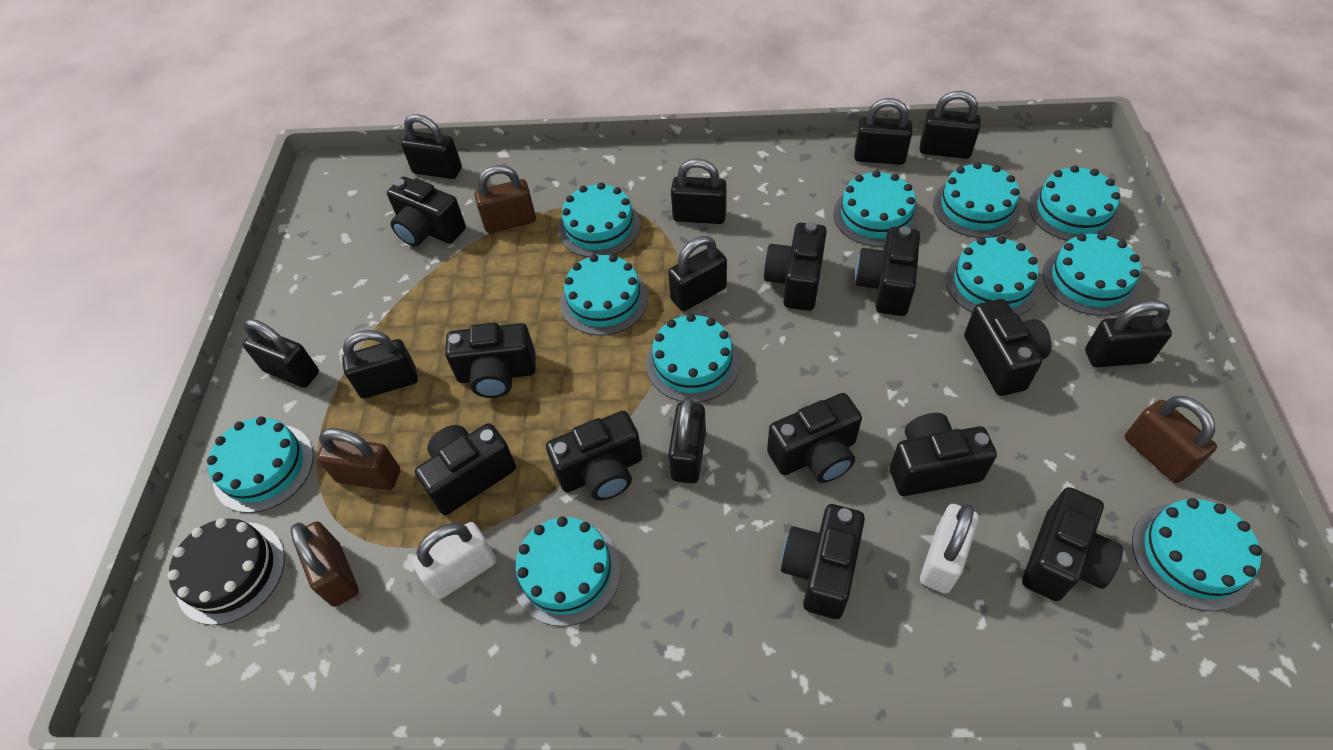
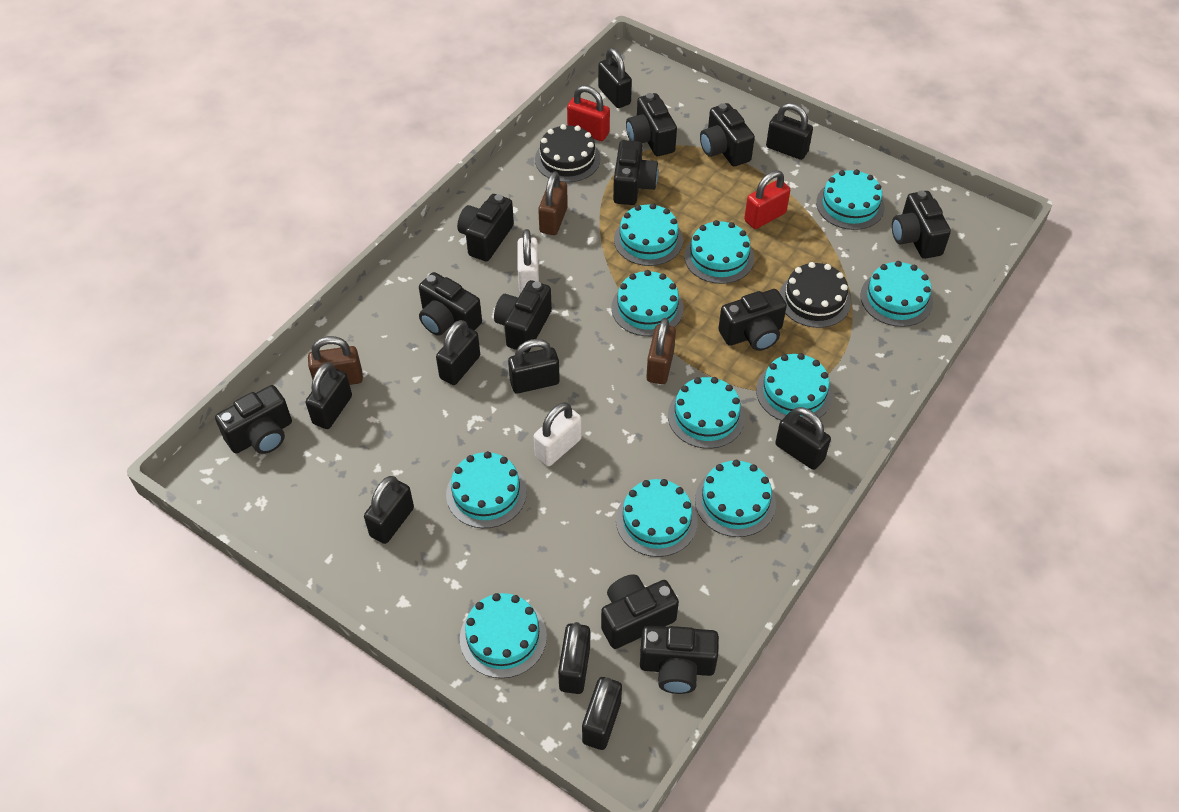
black cake: [168,518,285,625] = 1 -> [535,124,600,182] [779,262,851,328] = 2
brown padlock: [291,521,359,607] [317,428,400,490] [475,165,536,233] [1125,396,1217,483] = 4 -> [308,336,363,385] [538,171,568,235] [646,318,676,384] = 3
red padlock: none = 0 -> [567,85,610,141] [744,170,790,229] = 2

